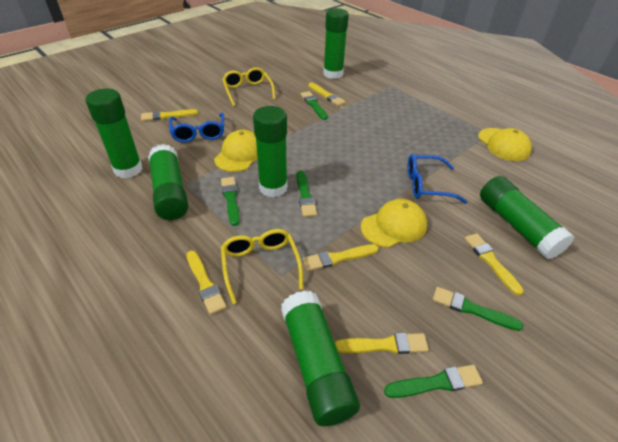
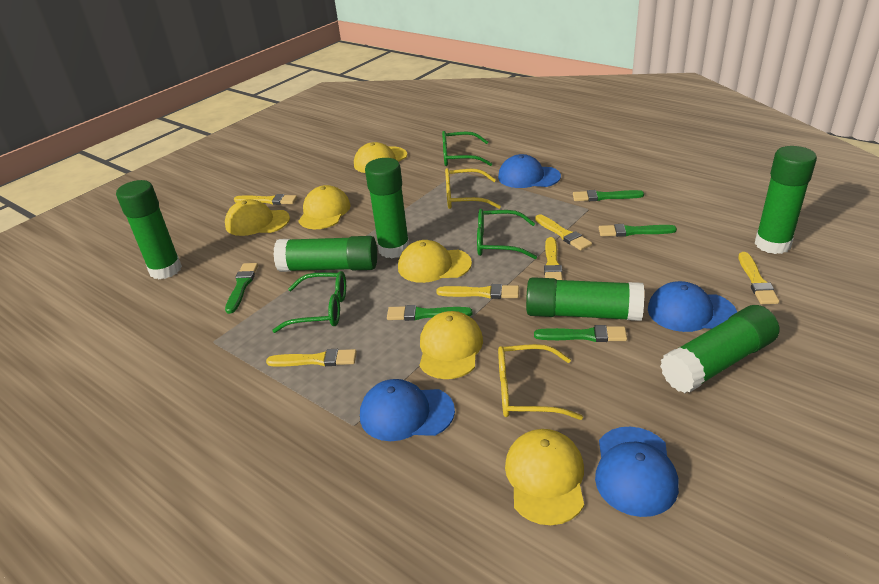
blue cap: none = 0 -> [360,379,455,441] [498,154,561,188] [595,427,679,517] [648,281,737,332] = 4
blue glasses: [169,112,224,143] [408,154,467,204] = 2 -> none = 0
green glasses: none = 0 -> [272,271,346,333] [442,131,492,166] [477,209,537,259] = 3
yellow cap: [214,130,258,172] [361,199,427,248] [478,128,532,161] = 3 -> [225,199,290,236] [299,185,351,229] [354,142,407,173] [398,240,472,283] [420,311,483,379] [505,429,584,525] = 6

